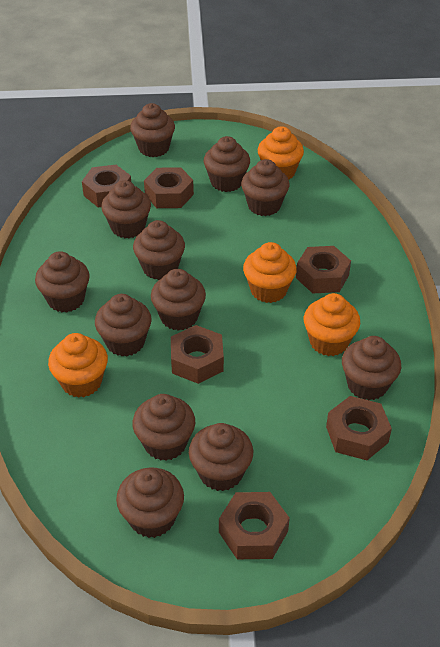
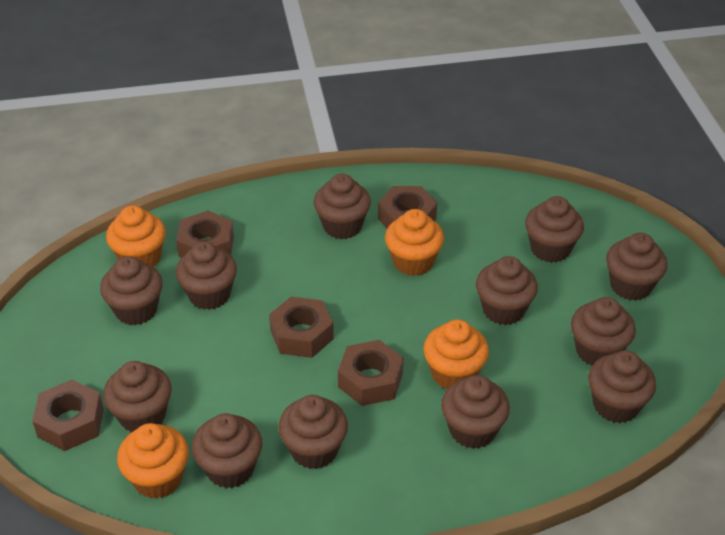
brown nut: [82,165,131,207] [144,167,194,208] [171,325,224,384] [219,492,290,559] [296,246,351,294] [326,396,392,460] = 6 -> [32,380,104,451] [176,210,234,258] [269,297,334,358] [338,340,403,406] [378,186,437,229] = 5

